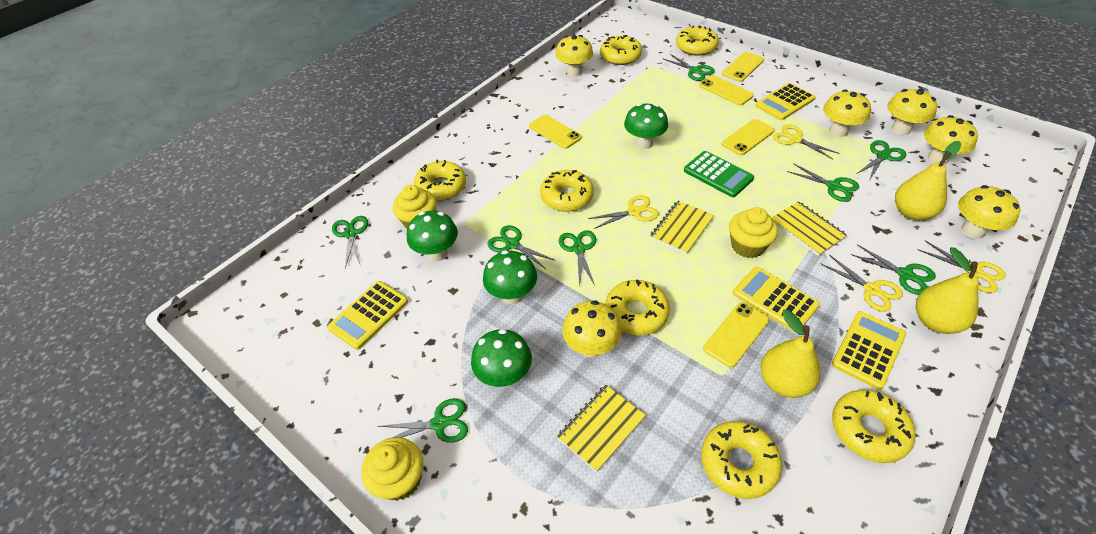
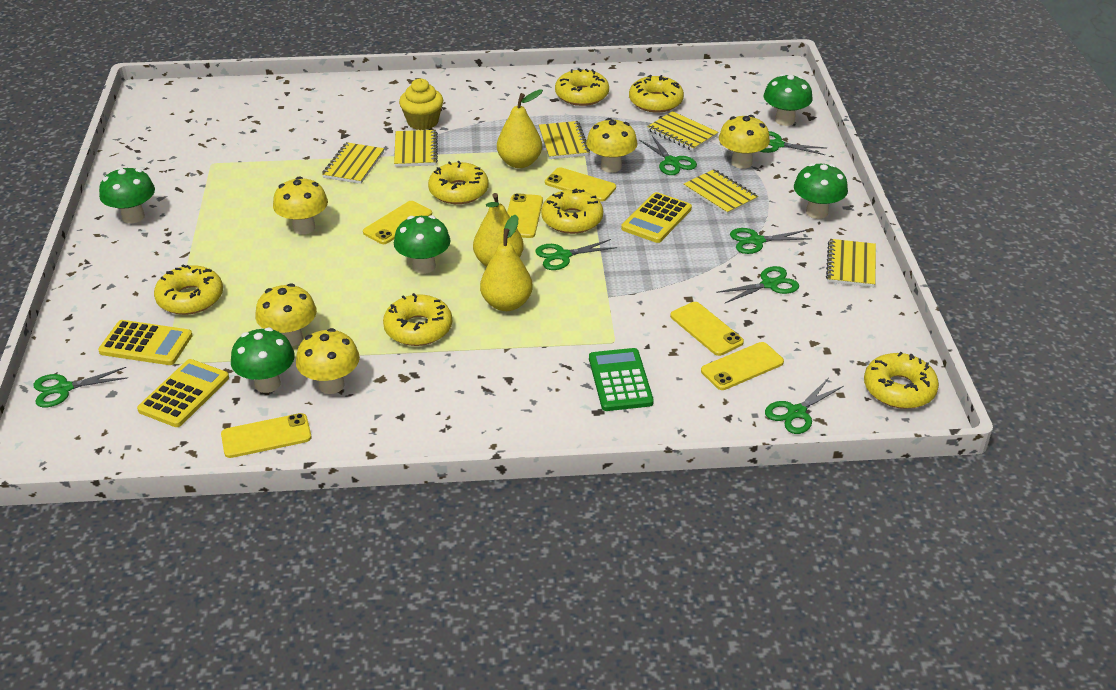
green mushroom: [407,211,458,261] [471,329,532,387] [483,250,537,304] [624,103,668,149] = 4 -> [99,167,155,223] [231,328,295,393] [394,215,451,274] [764,74,813,126] [794,163,848,219] = 5
green scissors: [332,216,368,268] [377,398,468,443] [487,225,556,270] [559,230,596,287] [664,54,715,81] [787,163,859,202] [850,244,936,295] [856,140,906,181] = 8 -> [33,367,128,407] [535,239,617,270] [639,136,697,175] [716,266,799,303] [730,228,812,254] [760,131,826,155] [765,379,844,434] = 7
yellow calculator: [327,281,408,350] [733,267,820,333] [755,83,815,120] [832,311,906,390] = 4 -> [98,320,193,365] [137,359,229,427] [621,192,692,243] = 3
yellow cupcake: [361,437,423,501] [393,185,437,229] [729,207,778,258] = 3 -> [399,78,443,130] = 1
yellow mushroom: [555,35,593,77] [562,300,622,358] [823,90,871,137] [887,88,937,135] [924,115,978,165] [958,185,1020,239] = 6 -> [255,283,317,346] [273,177,328,235] [296,328,360,394] [586,118,637,173] [719,115,770,169] = 5
yellow notebook: [557,385,646,472] [650,201,714,255] [772,201,847,256] = 3 -> [322,142,384,184] [394,130,438,167] [539,121,590,159] [647,111,718,151] [684,169,758,215] [826,239,876,287] = 6
yellow phone: [529,115,582,149] [699,75,754,106] [703,303,769,368] [722,52,764,82] [722,119,775,155] = 5 -> [221,413,312,458] [363,201,432,244] [507,193,543,238] [545,167,616,202] [670,302,744,356] [701,342,784,390] = 6
yellow scissors: [588,195,659,229] [773,125,839,159] [820,254,903,312] [918,240,1006,293] = 4 -> none = 0

